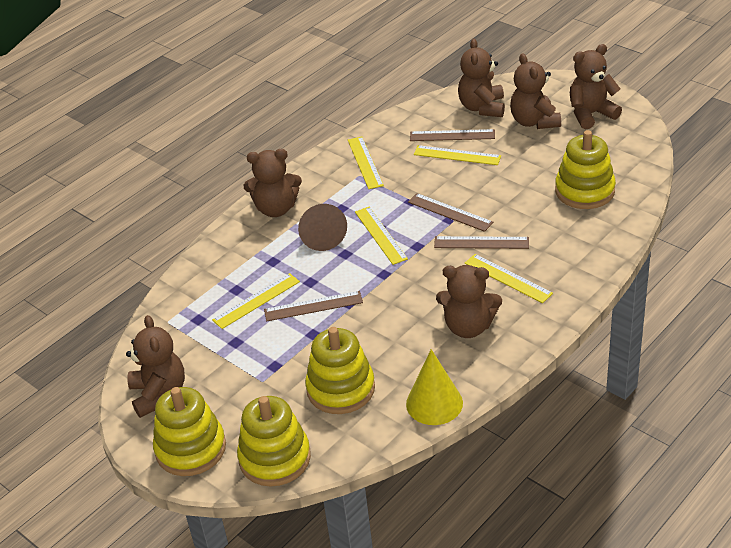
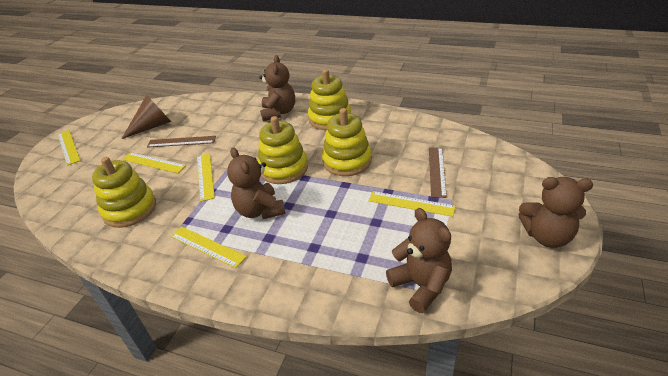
brown ruler: [264,291,363,321] [408,193,493,232] [410,129,495,141] [434,236,529,249] = 4 -> [147,136,216,148] [429,147,447,198] = 2
brown teddy bear: [126,315,185,418] [243,149,302,217] [436,265,502,338] [458,39,505,117] [510,53,561,129] [570,44,622,129] = 6 -> [227,148,286,219] [260,55,295,121] [386,208,452,313] [518,177,593,248] = 4
yellow cone: [406,349,463,425] = 1 -> none = 0

